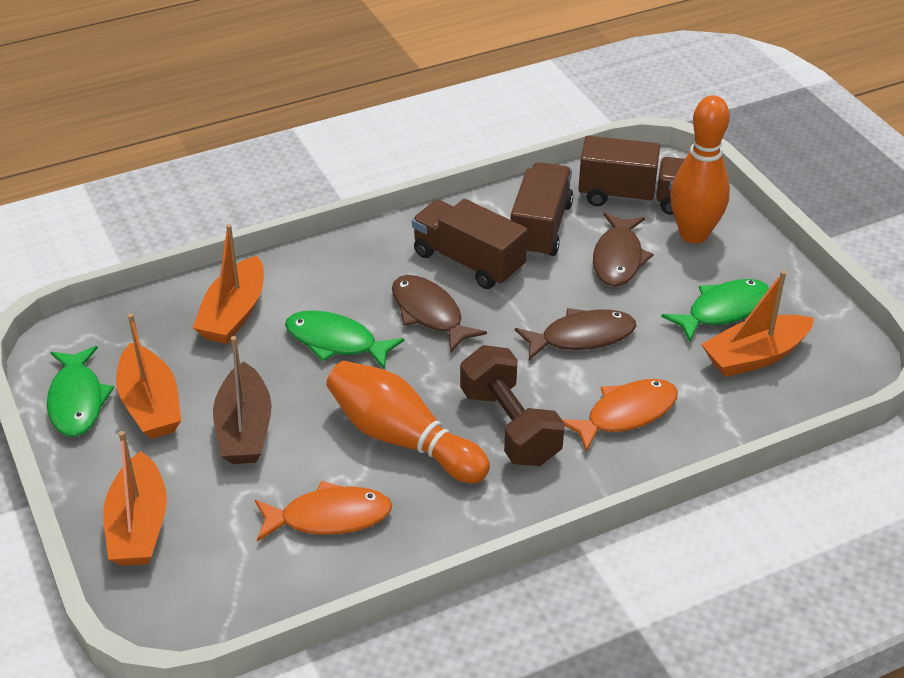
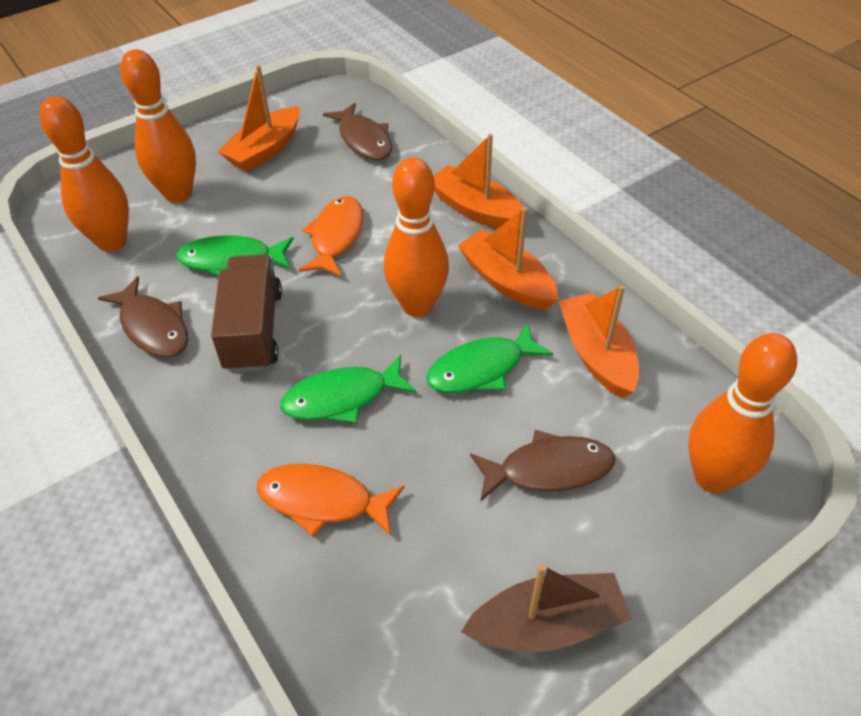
brown dumbbell: [460,345,565,466] = 1 -> none = 0
brown truck: [412,199,527,289] [511,162,573,258] [578,136,685,215] = 3 -> [211,255,282,373] = 1
orange bowling pin: [326,361,490,483] [670,95,730,243] = 2 -> [39,96,129,252] [120,49,196,203] [384,157,449,317] [688,333,797,493] = 4

